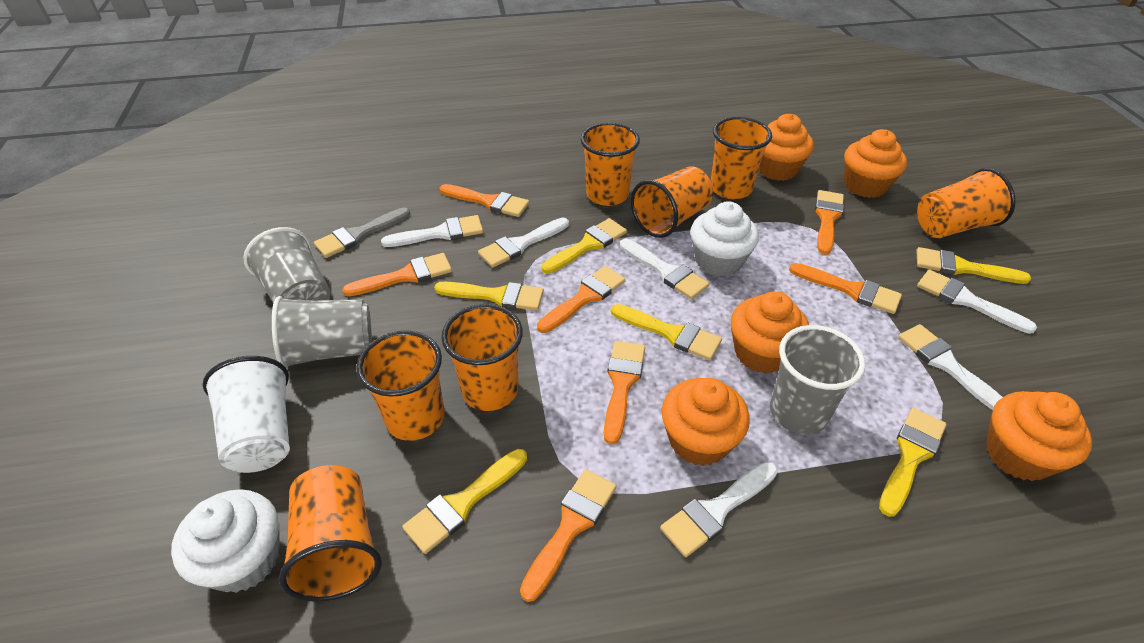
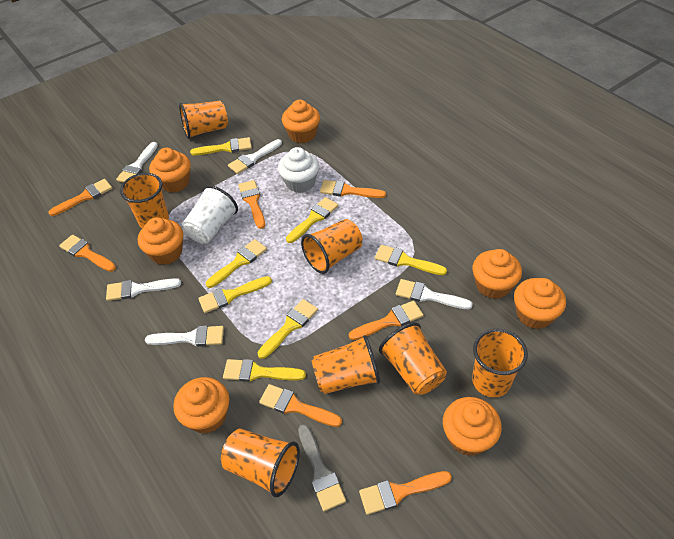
grey cup: [243,227,330,303] [272,296,372,369] [770,325,865,435] = 3 -> none = 0
orange cupcake: [662,378,750,466] [731,291,809,373] [758,114,814,181] [844,129,907,198] [986,391,1092,481] = 5 -> [138,217,183,265] [149,148,191,193] [174,377,229,434] [282,100,320,143] [443,397,502,456] [473,249,522,299] [514,278,566,329] = 7
white brush: [381,215,483,247] [478,218,569,268] [620,239,709,299] [660,462,778,557] [898,324,1003,410] [917,269,1037,334] = 6 -> [106,278,181,301] [116,142,158,183] [145,326,224,347] [228,139,282,174] [396,279,473,309] = 5
white cupcake: [171,489,280,593] [690,201,759,277] = 2 -> [278,147,319,193] = 1
yellow brush: [402,449,527,554] [434,282,544,311] [542,218,627,274] [611,304,722,360] [879,408,947,517] [916,247,1031,284] = 6 -> [190,137,252,155] [198,276,272,313] [206,239,267,288] [223,359,306,382] [257,299,318,359] [286,197,338,243] [375,245,447,275] = 7

